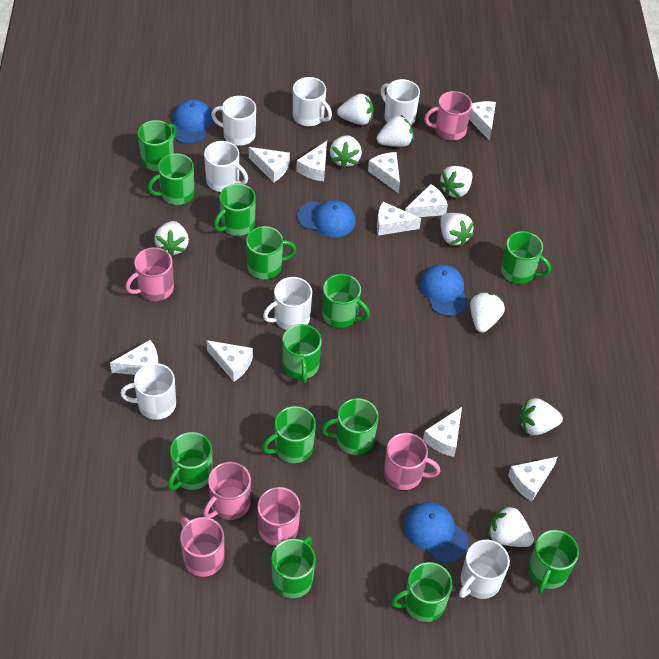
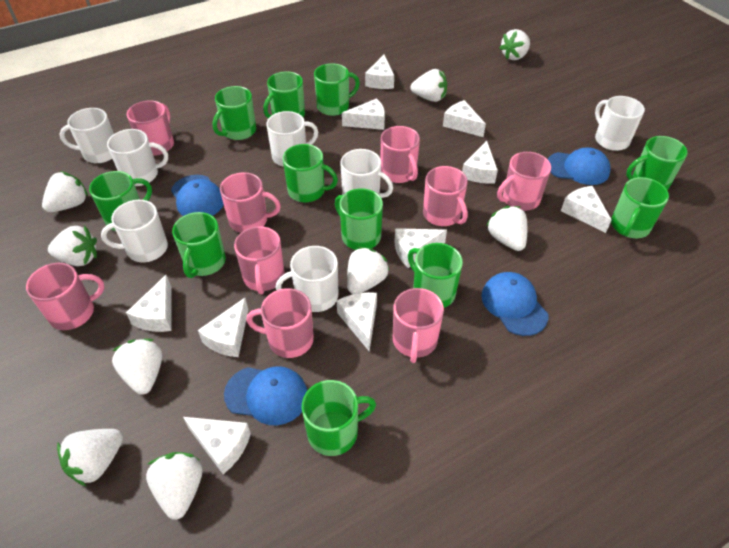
green mug: [138,120,176,171] [148,153,195,205] [168,432,213,490] [214,184,256,236] [246,226,296,279] [262,406,316,463] [271,536,316,598] [282,324,322,383] [321,398,379,455] [322,274,370,328] [391,562,452,622] [501,231,551,284] [528,530,579,594] = 13 -> [89,171,152,231] [172,212,226,278] [213,86,256,140] [263,71,305,119] [283,144,338,202] [302,380,376,456] [314,63,360,116] [335,188,383,250] [408,243,463,308] [611,177,669,238] [626,136,688,190] = 11
pink mug: [125,247,174,301] [180,517,224,577] [203,462,251,520] [257,487,301,546] [384,433,440,490] [424,91,472,140] = 6 -> [26,263,105,330] [127,101,174,156] [220,172,281,233] [234,226,285,294] [246,288,314,358] [381,126,420,183] [393,288,444,363] [423,166,468,226] [497,152,551,211] = 9

